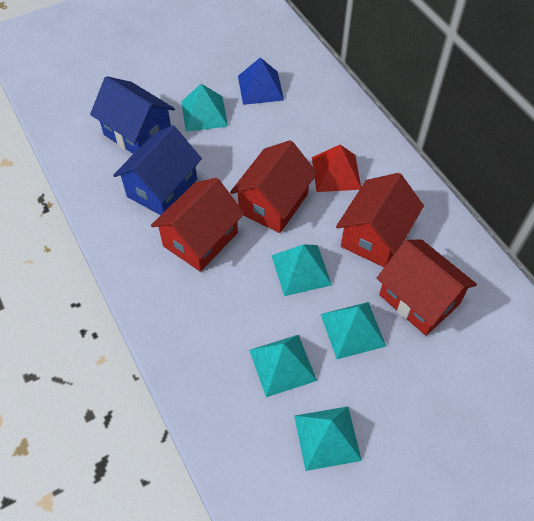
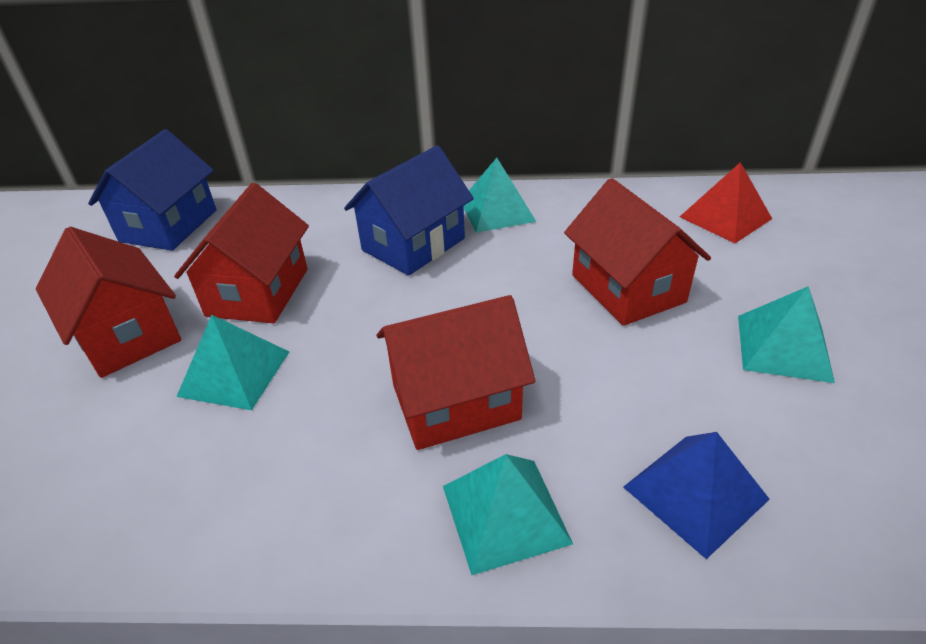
turquoise pyramid: [181,84,228,132] [249,335,317,397] [271,244,332,296] [294,406,362,471] [321,302,386,359] = 5 -> [176,315,289,410] [443,454,573,575] [463,158,536,233] [738,286,835,383] = 4

